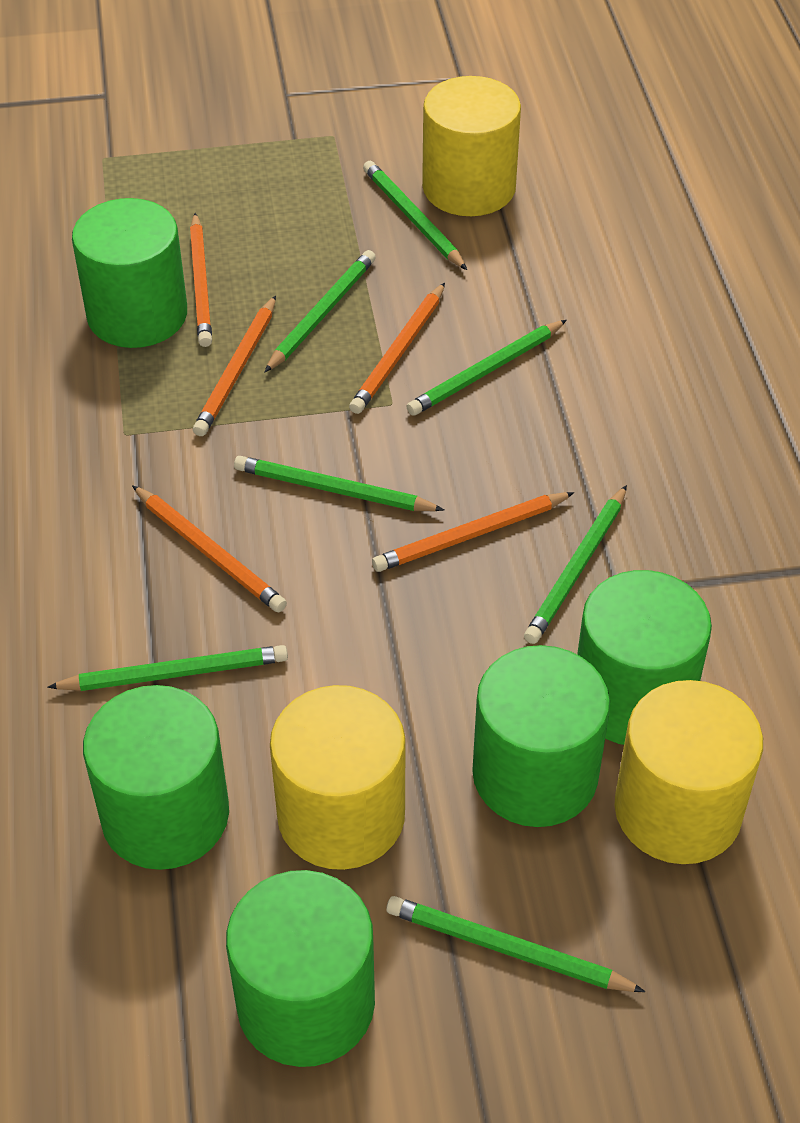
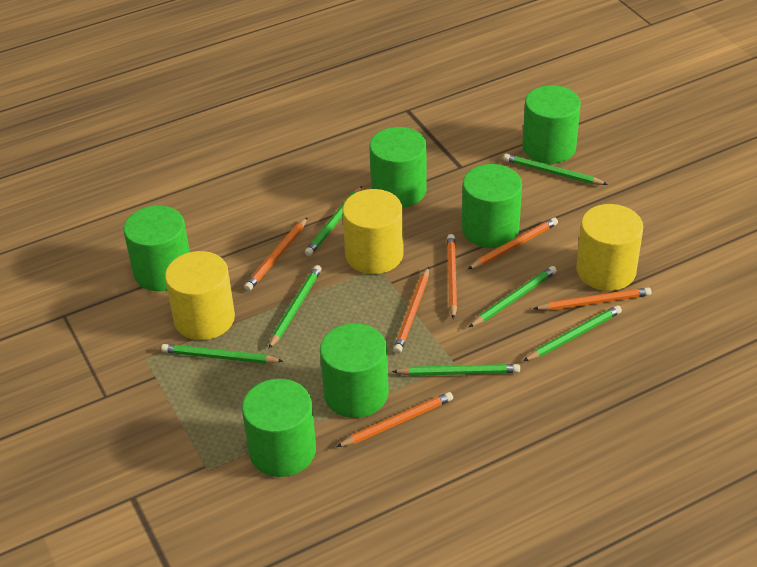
green cylinder: [72,198,187,348] [83,685,229,870] [226,870,375,1067] [472,645,610,827] [577,570,712,745] = 5 -> [124,205,190,291] [242,379,316,477] [320,323,389,418] [369,127,427,207] [462,164,522,248] [522,85,581,164] = 6
orange pencil: [132,485,287,612] [190,213,212,347] [193,295,276,436] [349,282,445,414] [372,492,575,572] = 5 -> [244,217,308,291] [336,392,453,447] [394,267,429,353] [447,234,457,320] [468,217,558,269] [533,287,652,311] = 6

